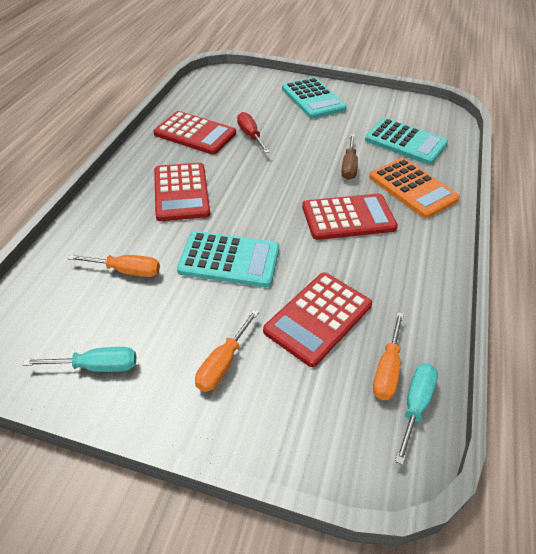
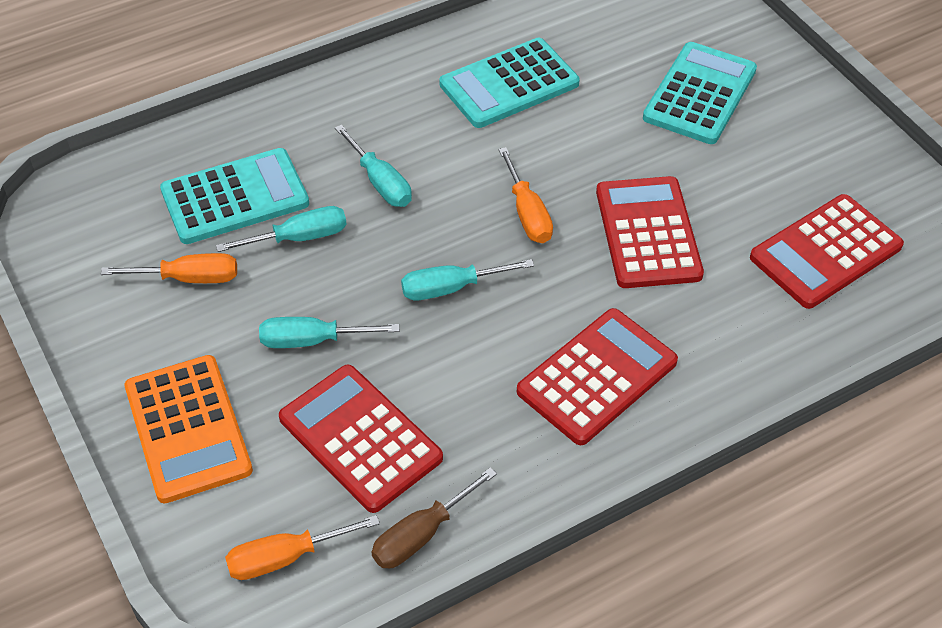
red screwdriver: [237,112,270,153] = 1 -> none = 0
turquoise screwdriver: [23,347,136,372] [395,363,438,465] = 2 -> [216,206,347,252] [259,317,399,348] [335,125,412,207] [401,259,534,300] = 4

